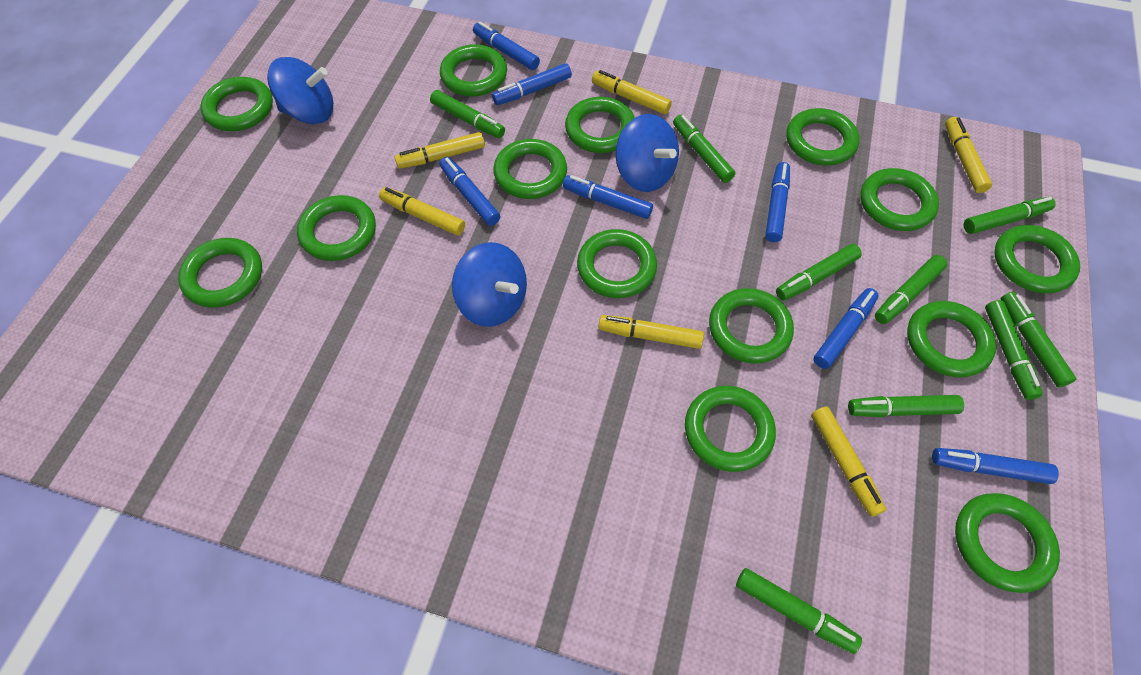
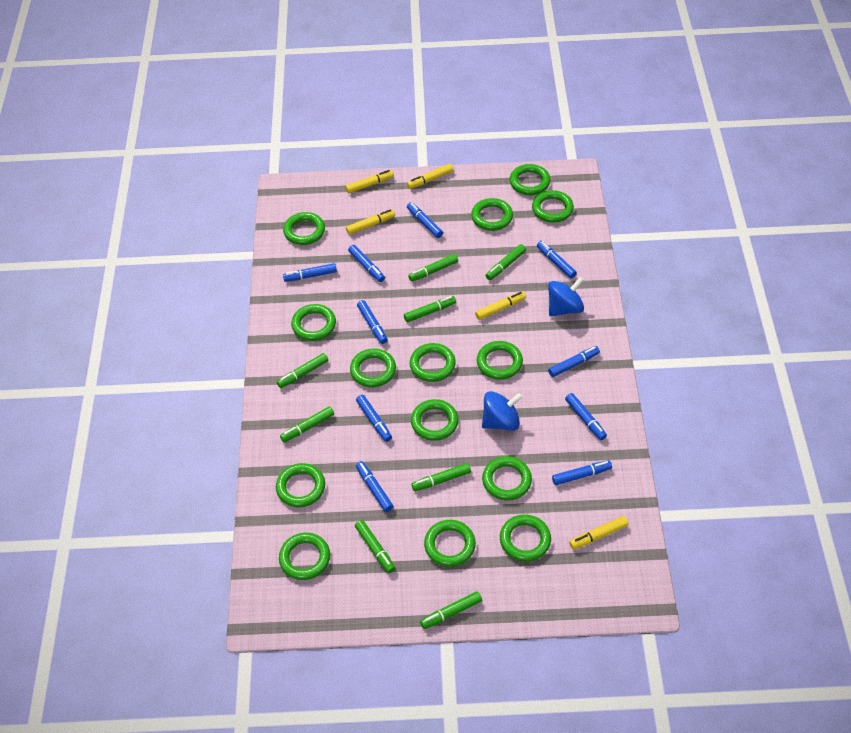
blue marker: [439,157,500,226] [473,22,540,70] [492,63,572,105] [563,175,653,219] [765,162,790,242] [813,288,879,369] [932,448,1059,484] = 7 -> [283,263,337,282] [348,245,385,282] [356,395,392,442] [356,461,393,512] [357,300,388,344] [407,202,443,238] [537,241,577,279] [548,346,600,377] [552,460,612,485] [565,393,607,440] = 10
blue spinning top: [267,57,333,124] [452,242,527,327] [616,114,679,192] = 3 -> [482,391,523,431] [548,277,584,316] = 2
green marker: [430,90,505,138] [673,115,735,183] [736,568,862,654] [776,244,862,301] [848,395,964,417] [875,255,947,324] [963,197,1056,234] [985,300,1042,400] [1001,291,1076,387] = 9 -> [277,353,328,388] [280,406,334,442] [355,520,395,573] [404,296,456,322] [408,254,458,282] [411,463,471,491] [420,591,482,629] [485,244,526,280] = 8
yellow marker: [379,187,465,236] [395,132,485,169] [592,70,672,115] [598,315,704,349] [811,407,886,517] [945,117,992,193] = 6 -> [345,170,394,193] [346,210,395,235] [407,164,454,189] [475,292,526,320] [569,516,629,550] = 5

